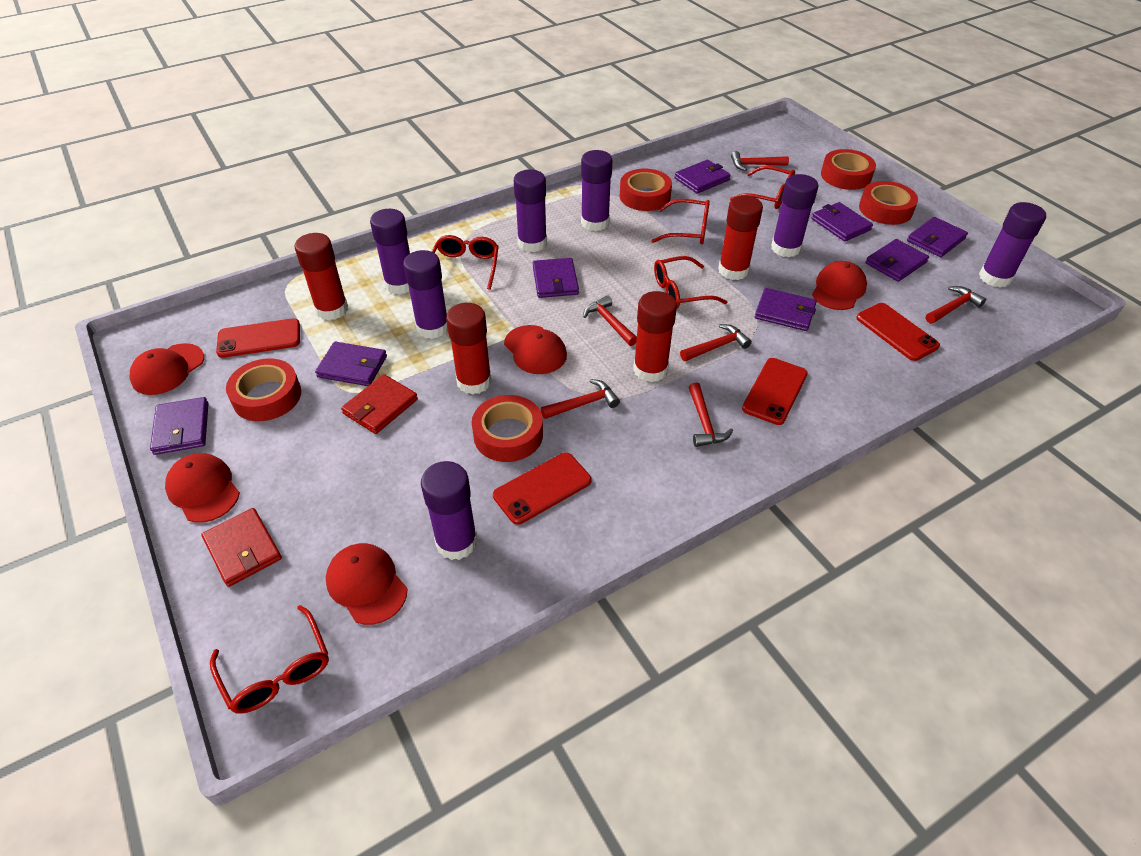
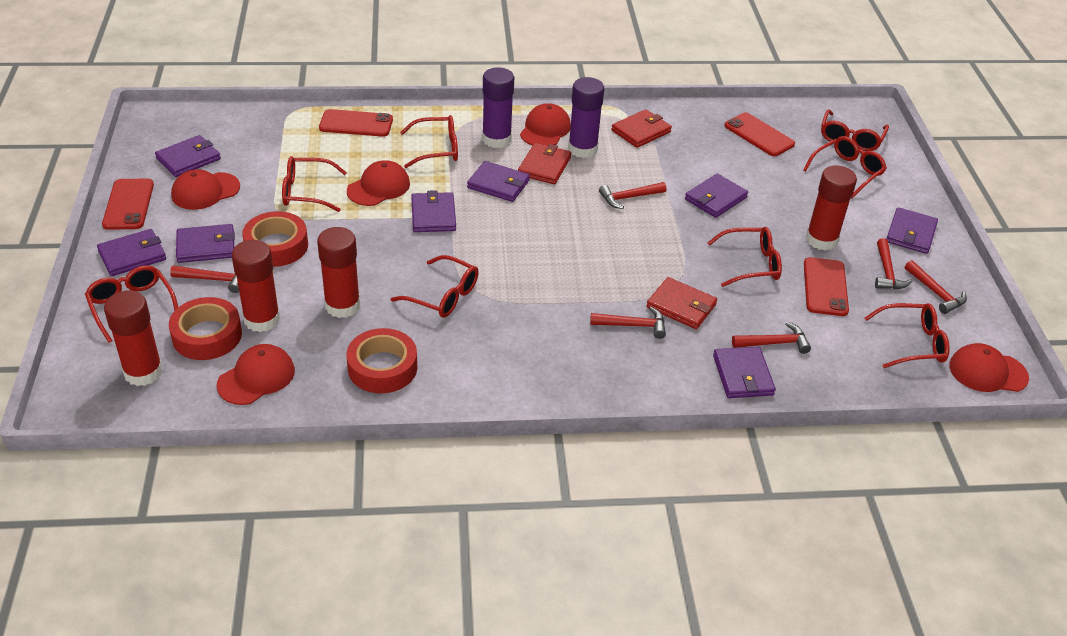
purple glue stick: [370,209,410,295] [403,250,448,339] [421,461,478,560] [514,169,547,252] [581,150,612,231] [771,174,818,257] [979,202,1046,288] = 7 -> [482,67,514,148] [568,77,604,158] = 2
red glasses: [210,605,329,714] [432,235,499,290] [651,199,710,244] [654,256,727,309] [730,166,795,209] = 5 -> [85,265,178,343] [282,156,347,212] [391,255,479,318] [400,115,458,168] [707,227,782,287] [803,136,887,199] [821,109,889,151] [865,303,950,368] = 8
red tape: [226,358,301,421] [472,395,543,462] [620,169,672,211] [821,149,876,190] [859,181,918,225] = 5 -> [169,297,242,360] [242,211,308,267] [346,328,417,393] = 3
red wallet: [201,508,282,587] [341,374,418,434] = 2 -> [518,143,571,184] [611,109,672,148] [647,277,717,329] = 3

